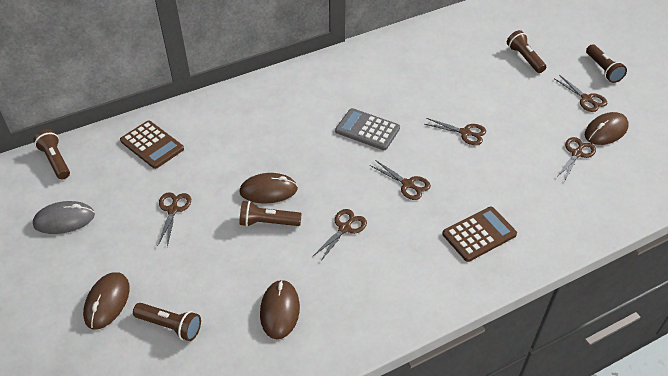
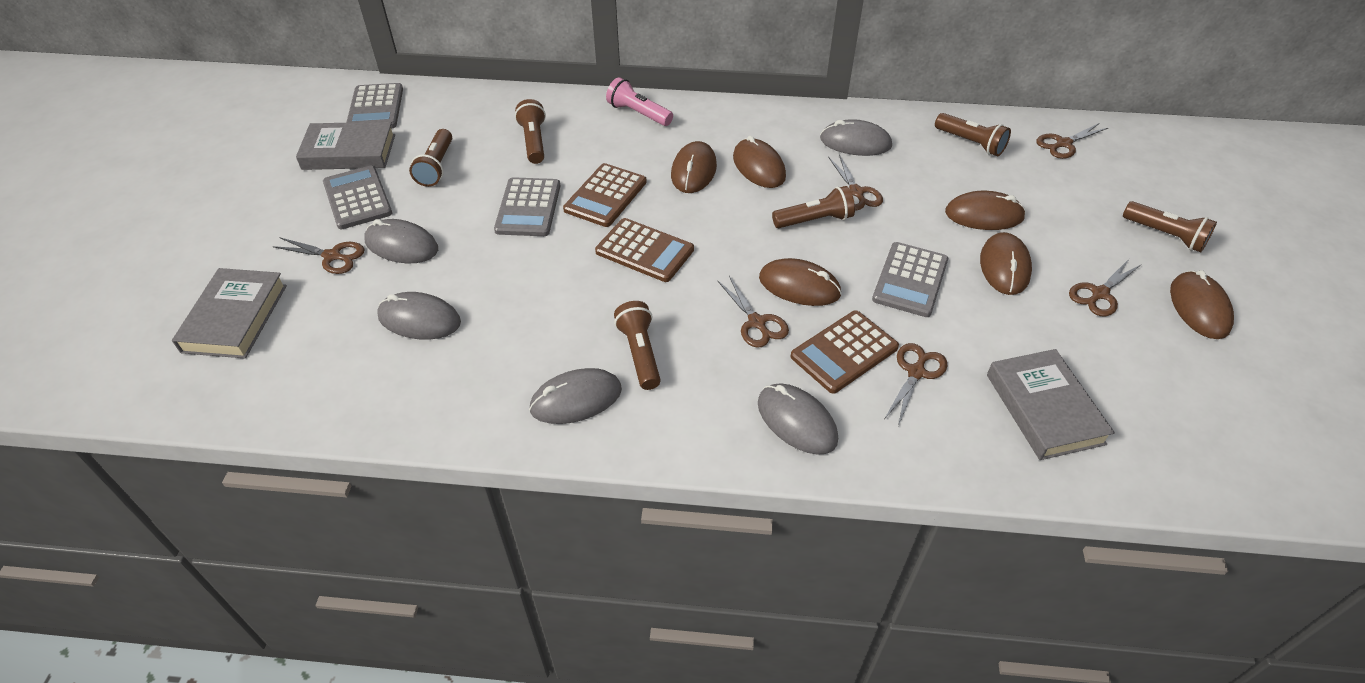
brown calculator: [120,121,184,169] [442,207,517,262] = 2 -> [563,163,647,227] [595,218,694,282] [791,311,899,393] = 3
brown flashlight: [33,129,70,179] [133,303,201,341] [240,201,302,227] [507,30,546,73] [586,44,627,83] = 5 -> [409,129,452,187] [515,99,546,164] [614,301,661,390] [772,186,855,228] [935,113,1011,156] [1123,201,1217,252] = 6
brown mouse: [83,272,130,329] [239,173,298,203] [260,279,300,339] [585,112,629,145] = 4 -> [671,141,717,193] [733,136,786,188] [759,258,842,306] [945,191,1026,230] [980,232,1032,295] [1170,270,1234,339] = 6
grey book: none = 0 -> [172,268,287,358] [296,122,395,170] [987,349,1115,460] = 3
grey calculator: [335,108,400,150] = 1 -> [323,166,392,229] [346,83,403,128] [494,177,560,236] [872,242,948,317] = 4
grey mouse: [33,201,95,234] = 1 -> [364,219,438,263] [377,292,461,340] [529,368,622,424] [758,383,838,455] [820,119,892,156] = 5
pink flashlight: none = 0 -> [606,77,673,126] = 1

